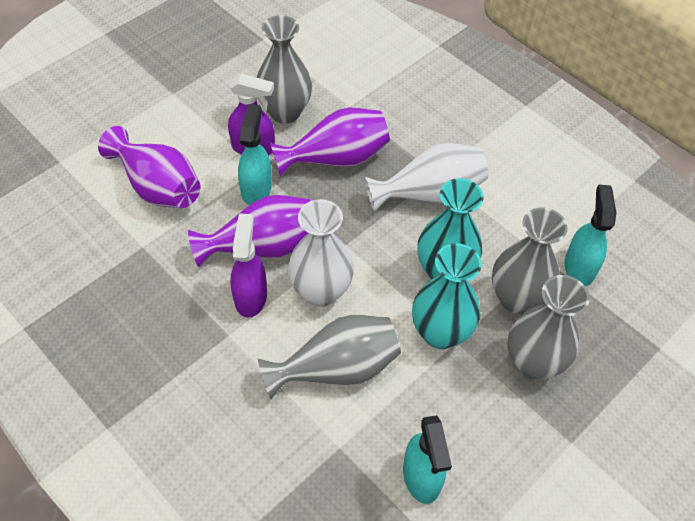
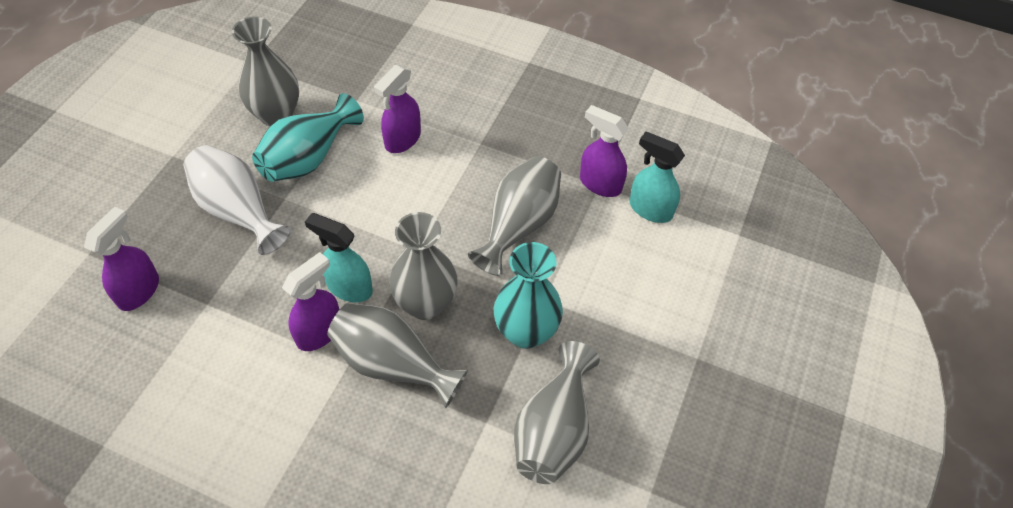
grey vase: [257,15,312,124] [258,315,401,399] [492,207,568,314] [507,275,590,380] = 4 -> [232,17,299,126] [327,303,468,409] [389,212,458,320] [468,156,561,276] [514,341,600,484] = 5
purple spray bottle: [228,74,275,156] [231,213,267,318] = 2 -> [84,206,159,311] [282,252,339,351] [374,65,421,153] [580,105,629,197] = 4
purple vase: [98,126,201,208] [188,195,310,268] [270,108,390,177] = 3 -> none = 0
turquoise spray bottle: [238,104,272,205] [403,415,452,504] [565,185,617,287] = 3 -> [305,213,373,302] [630,132,685,223] = 2
white vase: [288,199,354,307] [364,143,488,213] = 2 -> [184,145,291,255] = 1

